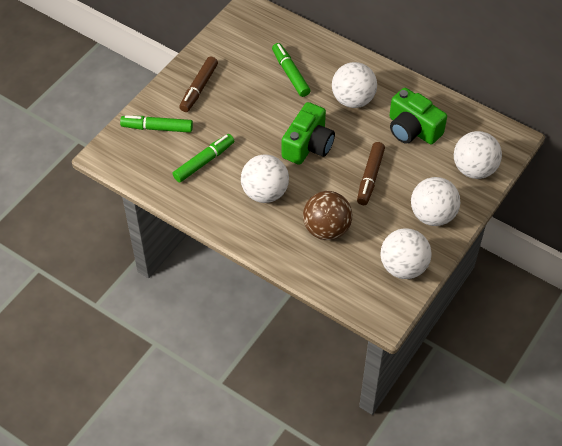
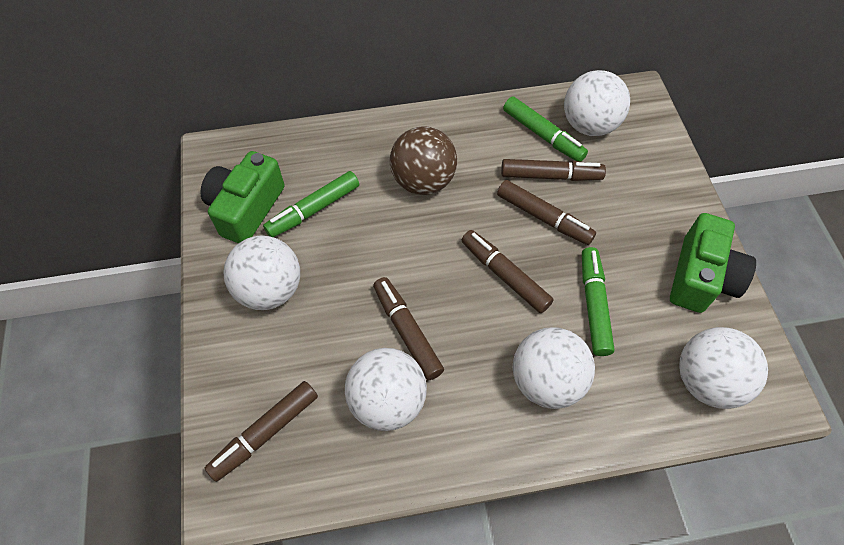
brown marker: [179,56,218,112] [357,142,385,205] = 2 -> [205,381,318,482] [373,277,444,380] [462,230,554,313] [497,180,596,245] [501,159,606,181] = 5

